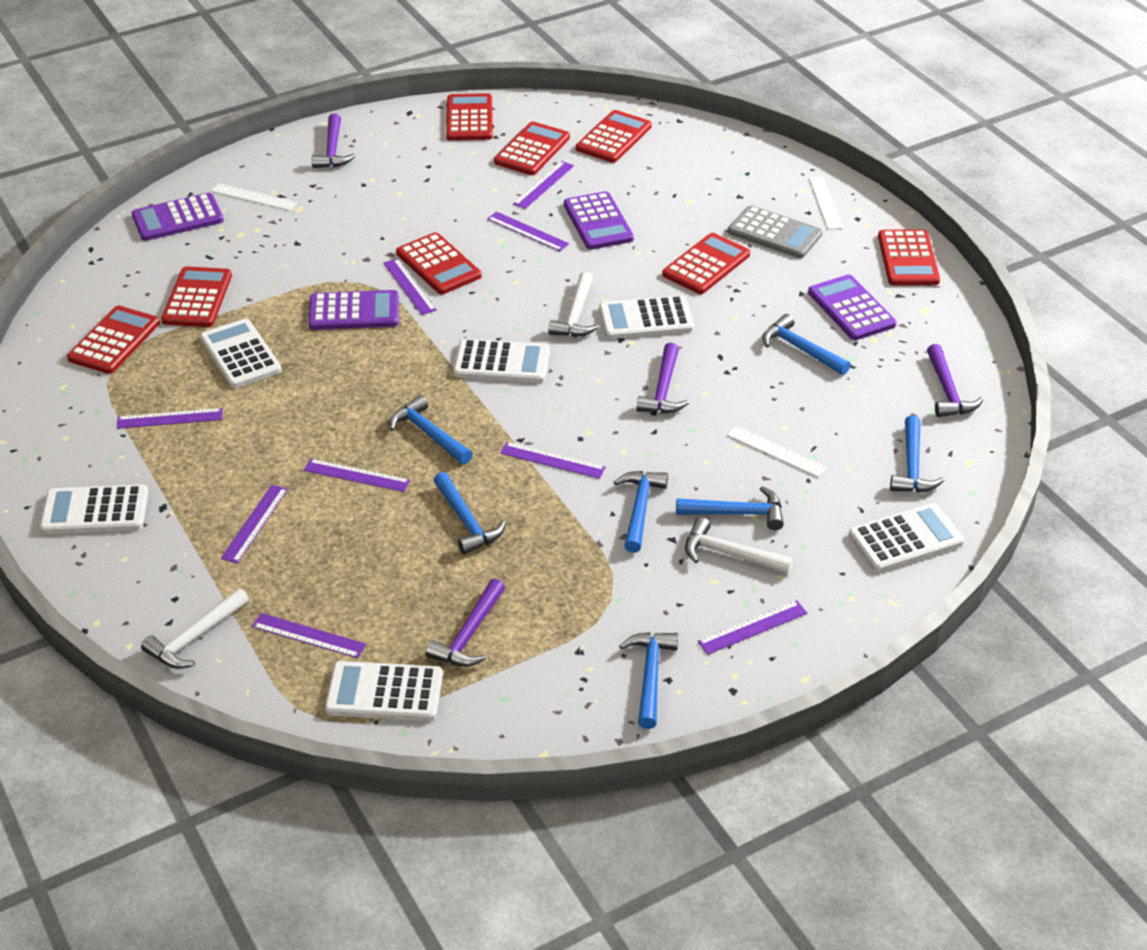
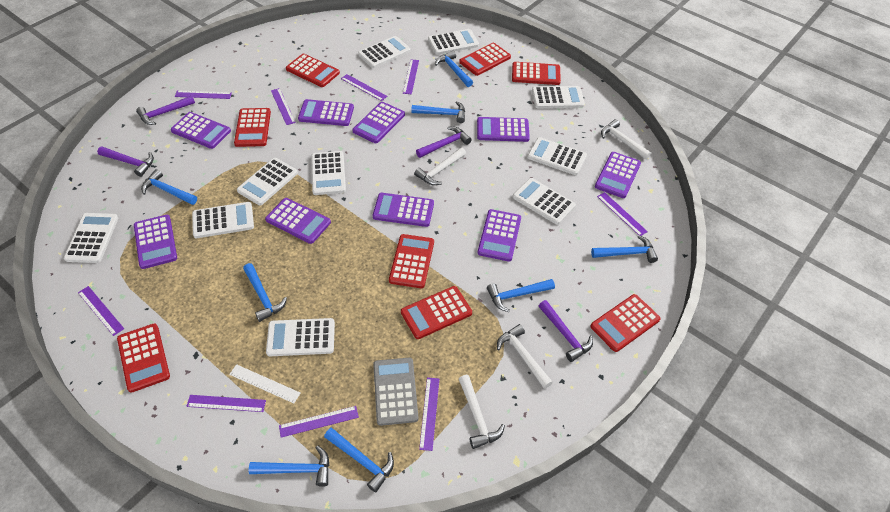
blue hammer: [389,395,472,464] [433,472,506,555] [614,471,668,553] [619,632,678,729] [676,486,784,530] [763,314,851,375] [890,415,944,492] = 7 -> [141,169,197,205] [243,263,287,322] [249,446,329,487] [324,428,394,492] [411,101,465,123] [435,51,473,87] [487,279,555,312] [591,235,658,263] = 8
purple calculator: [132,193,224,241] [308,290,399,330] [564,191,634,250] [808,274,897,340] = 4 -> [134,215,177,269] [171,112,231,149] [265,198,331,244] [298,99,354,126] [352,102,405,143] [373,193,434,227] [477,117,530,142] [477,209,521,262] [595,152,641,198] = 9
white calculator: [40,485,149,534] [200,318,282,388] [325,661,443,721] [454,339,550,383] [599,295,694,339] [849,503,964,572] = 6 -> [64,213,118,263] [192,202,254,238] [237,158,298,205] [266,318,335,356] [311,151,346,195] [358,36,411,68] [428,29,479,55] [513,178,576,225] [527,137,587,175] [532,86,585,108] = 10
white hammer: [141,588,249,669] [548,272,599,337] [685,517,793,574] = 3 -> [414,147,466,185] [459,375,505,449] [497,324,553,389] [601,119,651,159] = 4
white ruler: [211,183,298,211] [727,425,827,477] [809,176,843,230] = 3 -> [229,364,300,403] = 1

